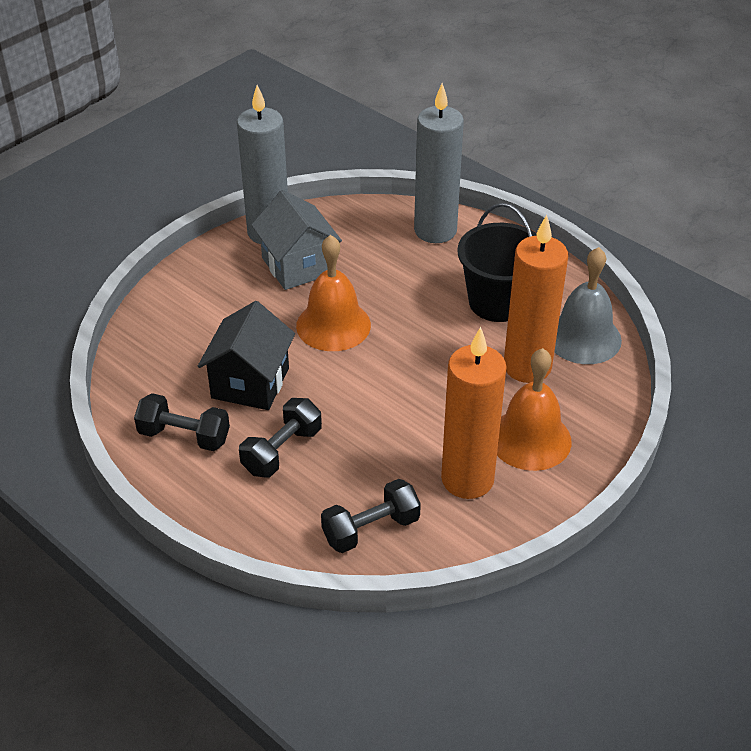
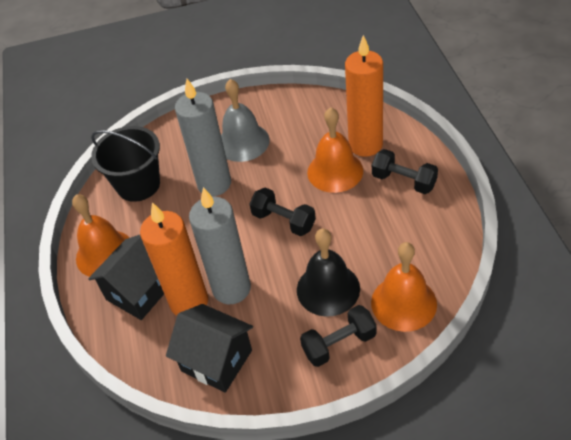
black bell: none = 0 -> [297,228,360,317] = 1
black house: [198,301,295,410] = 1 -> [88,235,164,320] [166,304,253,393] = 2
grey house: [251,190,342,290] = 1 -> none = 0
orange bell: [296,235,371,351] [497,348,572,471] = 2 -> [72,194,130,277] [307,107,363,193] [371,242,437,332] = 3

